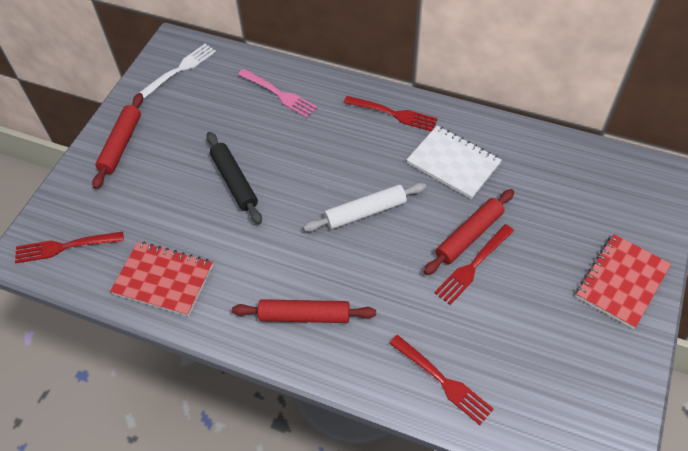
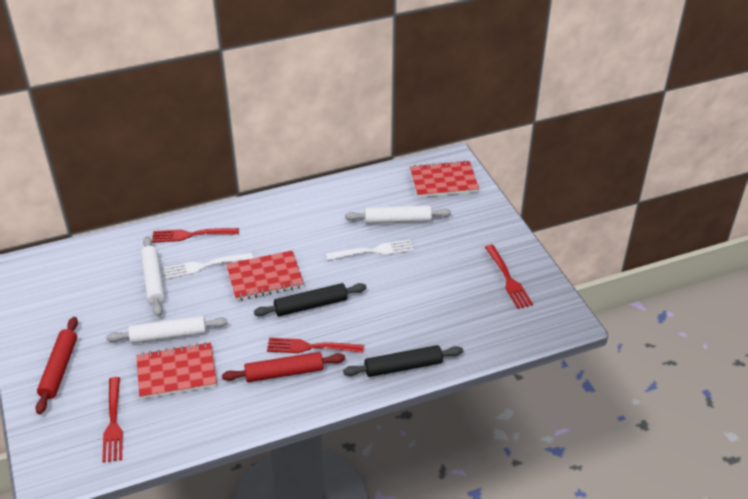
black rolling pin: [207,132,262,224] = 1 -> [254,283,366,316] [343,345,463,377] = 2
pink fork: [238,69,318,118] = 1 -> none = 0
red notebook: [110,241,213,316] [576,234,671,329] = 2 -> [136,342,217,399] [226,251,304,301] [410,160,479,198] = 3
red rolling pin: [92,93,143,189] [232,299,376,323] [424,189,514,275] = 3 -> [35,317,78,414] [222,352,345,382] = 2
white fork: [139,44,216,99] = 1 -> [164,252,253,279] [326,239,414,260] = 2
white notebook: [407,126,502,199] = 1 -> none = 0
white rolling pin: [303,183,426,232] = 1 -> [106,316,228,344] [141,236,165,316] [345,205,451,224] = 3

